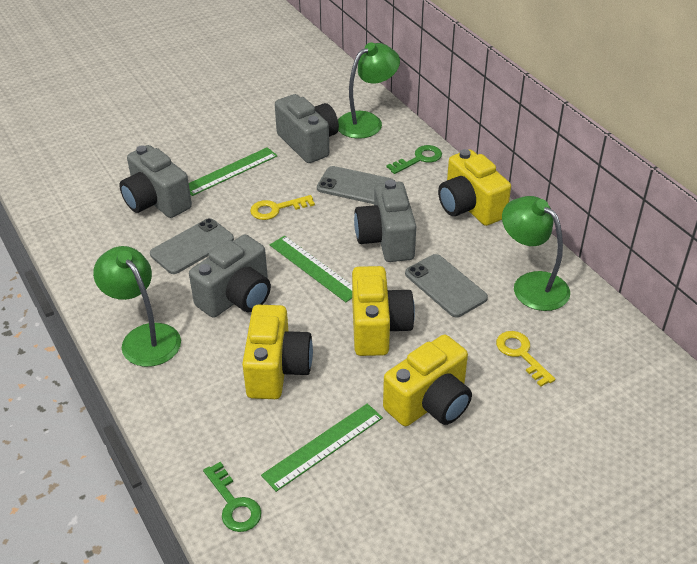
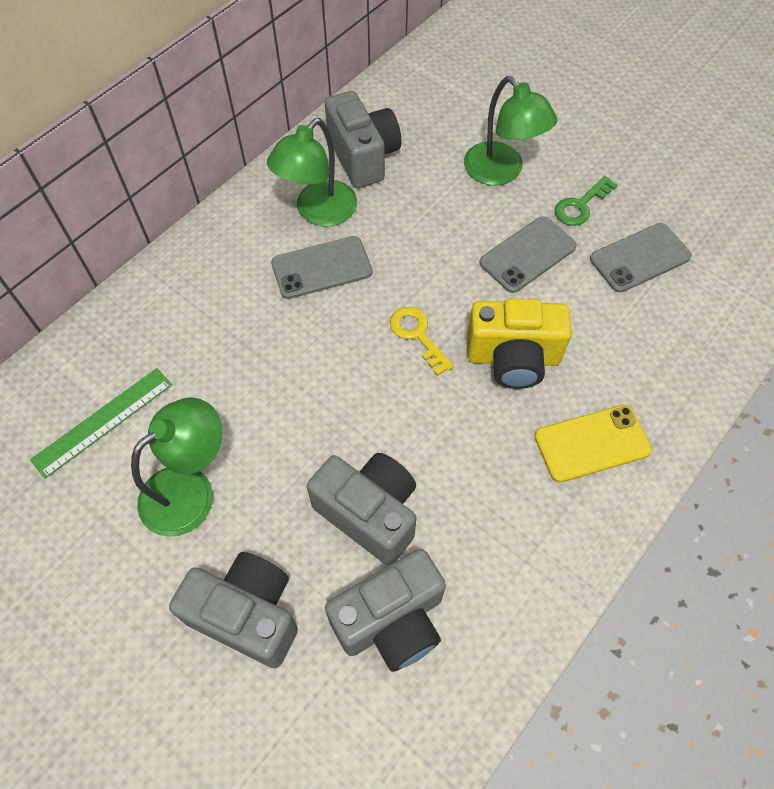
green key: [203,462,262,532] [387,145,442,174] = 2 -> [555,176,618,226] = 1
green ruler: [189,147,278,196] [261,403,383,492] [270,236,352,302] = 3 -> [30,368,172,479] = 1
yellow camera: [242,305,313,399] [352,266,415,356] [383,335,472,426] [438,149,511,226] = 4 -> [467,298,572,389] = 1
yellow key: [250,195,315,220] [496,331,555,387] = 2 -> [390,307,454,376] = 1
yellow phone: none = 0 -> [534,405,652,483] = 1

